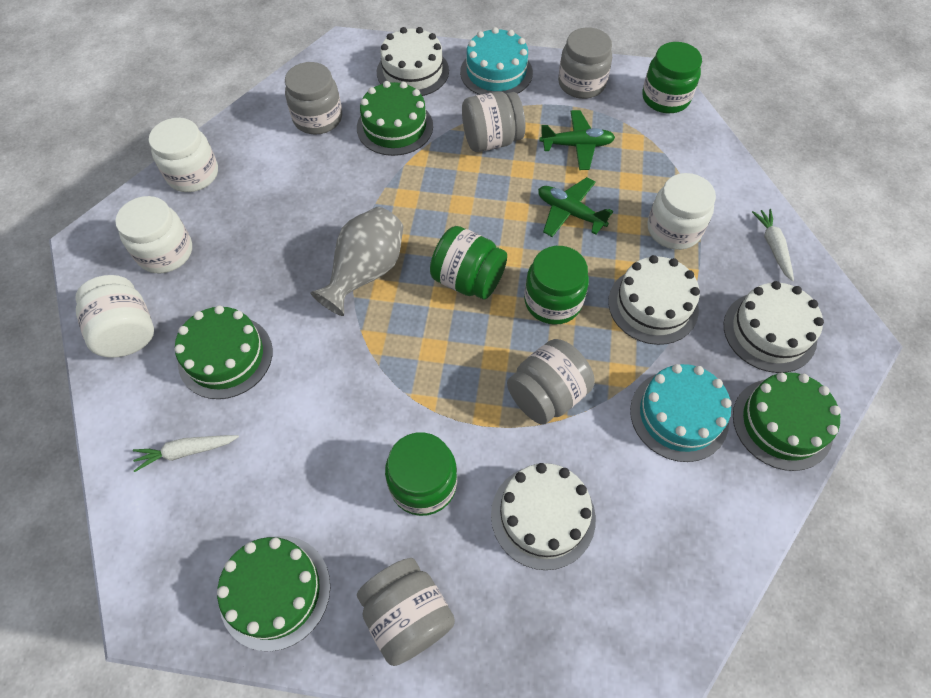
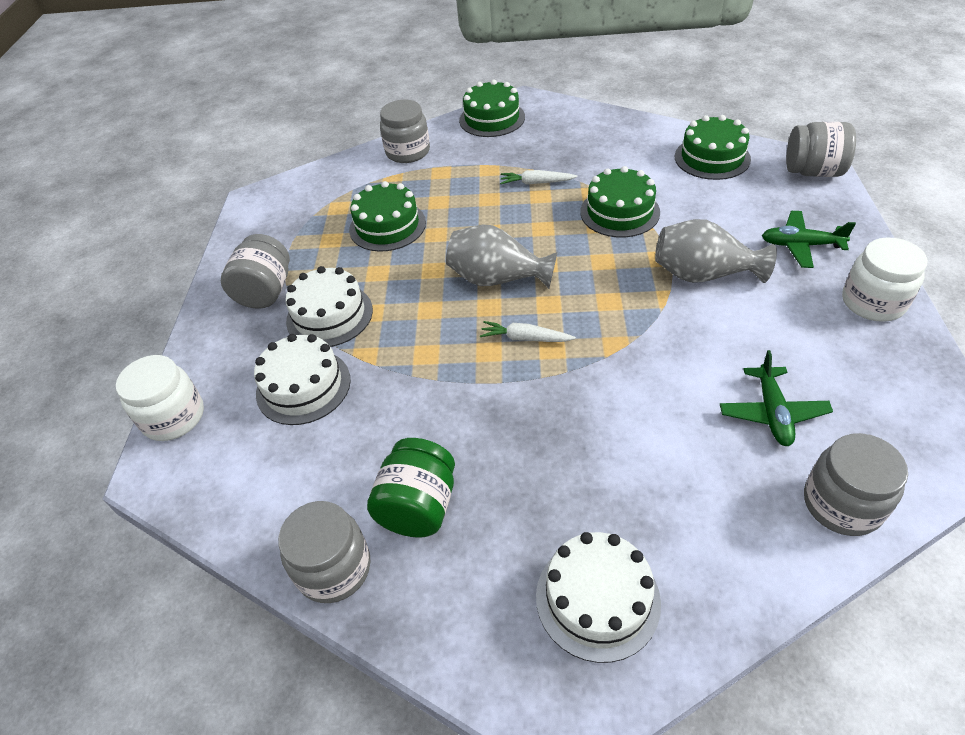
green jar: [385,432,457,516] [430,226,507,300] [524,246,589,325] [642,42,702,113] = 4 -> [367,438,455,538] = 1
grey vase: [310,207,403,316] = 1 -> [446,225,558,289] [655,219,777,283] = 2
turquoise cake: [460,27,533,95] [630,364,732,462] = 2 -> none = 0
white cake: [377,27,449,96] [491,463,596,570] [608,255,700,345] [724,281,824,373] = 4 -> [254,334,351,425] [285,266,373,347] [536,532,661,663] = 3
white jar: [75,275,154,358] [115,196,192,273] [149,118,218,192] [647,173,716,250] = 4 -> [116,355,204,441] [842,237,928,322] = 2

